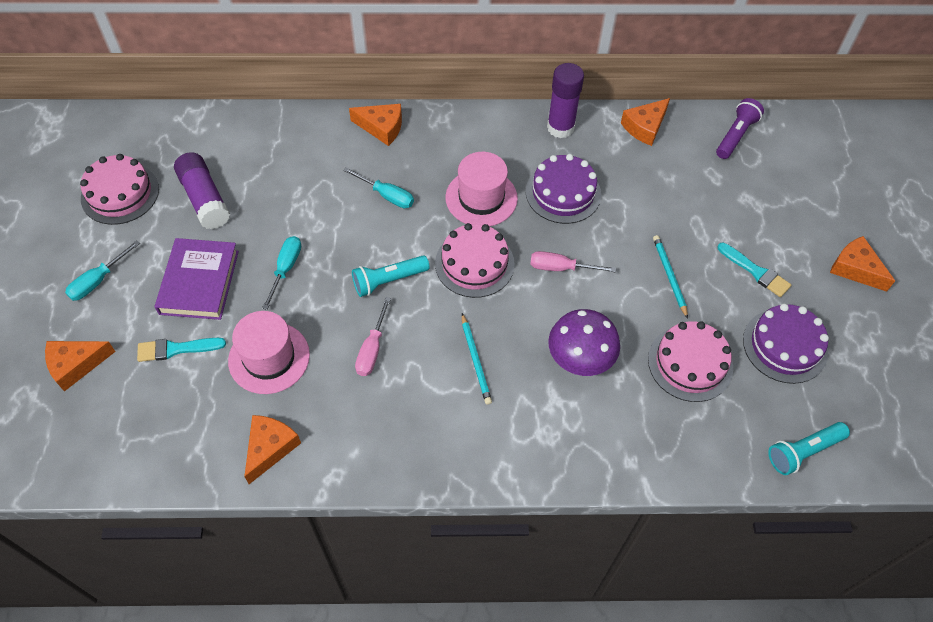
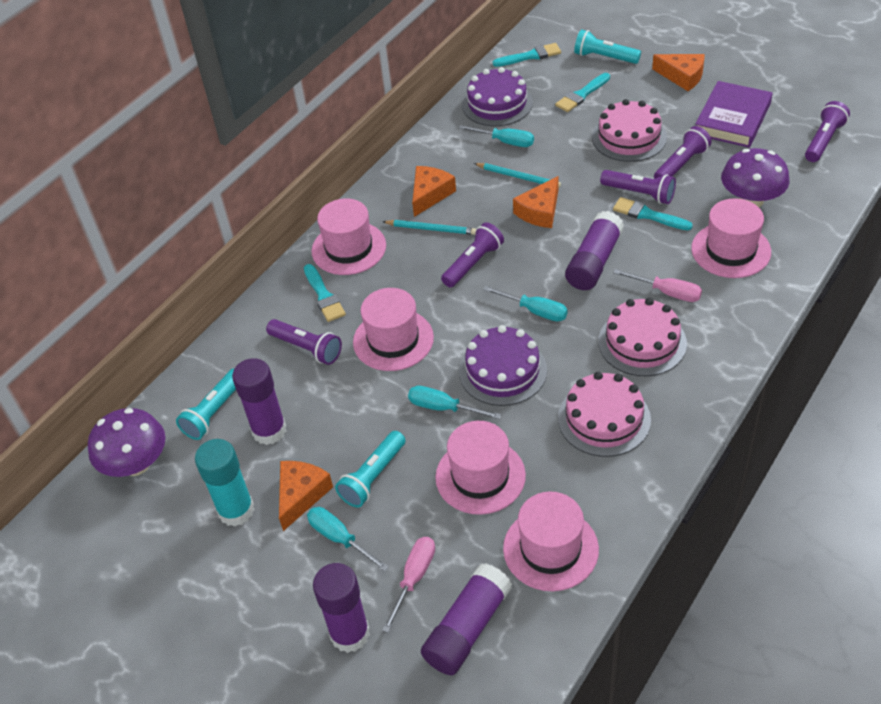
orange cheese: [45,341,116,391] [244,415,301,484] [349,104,402,146] [621,98,670,146] [830,236,895,292] = 5 -> [279,461,333,531] [412,166,456,217] [513,176,558,228] [652,54,705,91] = 4
pink hat: [228,311,310,394] [445,152,518,226] = 2 -> [312,199,386,275] [353,288,434,371] [435,421,526,515] [503,491,599,591] [691,198,771,278] = 5
purple flashlight: [716,98,764,159] = 1 -> [266,319,342,365] [441,222,504,287] [600,170,676,204] [654,126,712,179] [805,101,850,162] = 5
purple glue stick: [174,152,230,230] [547,63,584,138] = 2 -> [232,358,286,445] [313,563,370,653] [421,563,512,675] [565,211,624,290] = 4
purple mushroom: [548,309,620,376] = 1 -> [88,408,165,477] [721,148,789,207] = 2
turquoise brush: [137,338,226,362] [718,243,791,297] = 2 -> [304,264,346,322] [493,43,561,67] [555,73,610,112] [613,197,693,230] = 4
turquoise flashlight: [352,255,430,297] [768,422,850,475] = 2 -> [176,368,236,440] [335,431,405,507] [574,30,641,64] = 3
turquoise glue stick: none = 0 -> [195,439,255,526] = 1
turquoise screwdriver: [65,240,140,301] [262,236,301,310] [343,167,414,208] = 3 -> [307,507,389,572] [408,386,501,419] [459,125,534,147] [483,286,568,322] = 4

